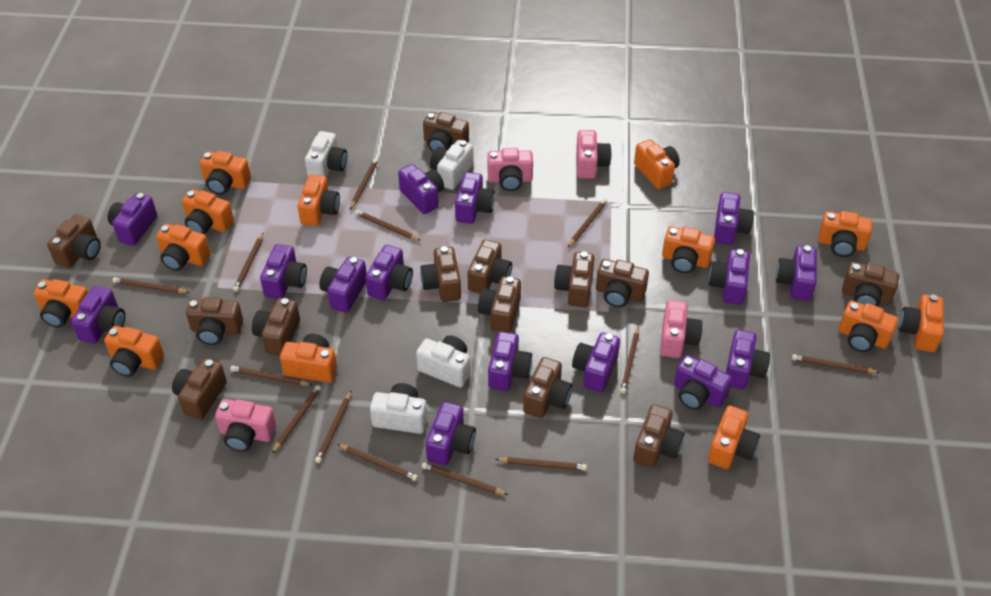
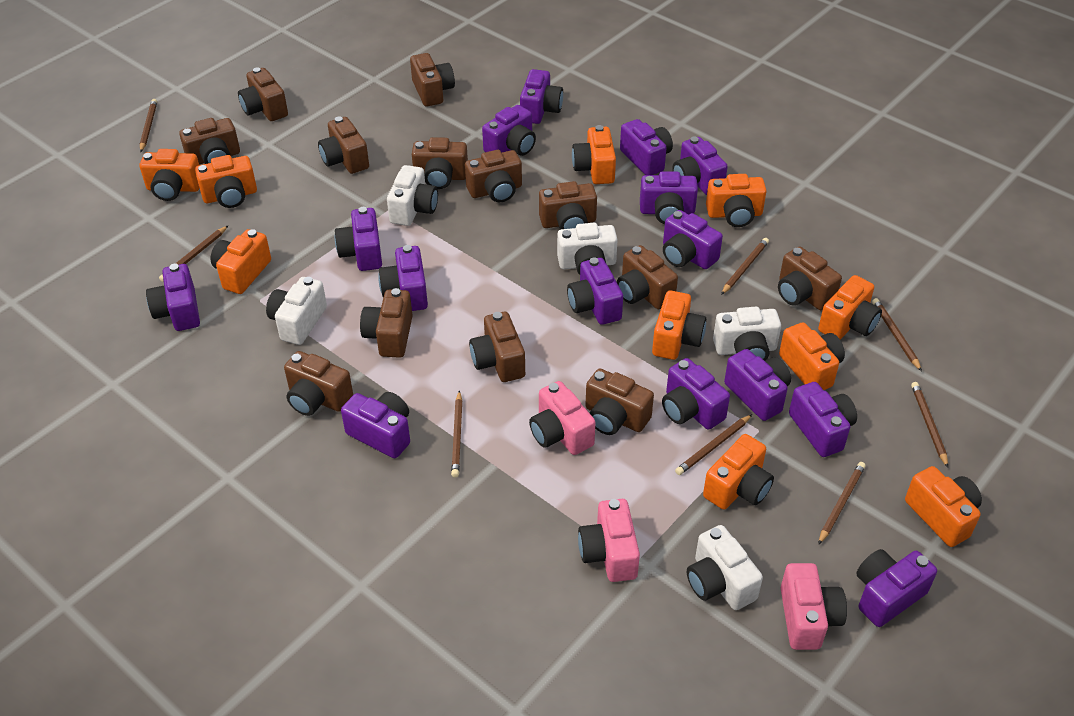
brown pencil: [112,277,190,293] [230,366,312,386] [233,233,263,292] [272,385,321,454] [315,391,351,463] [337,444,418,481] [350,158,379,210] [355,210,421,241] [422,462,508,495] [495,457,587,471] [568,199,608,247] [620,326,639,394] [792,354,879,374] = 13 -> [140,99,157,152] [159,226,228,282] [451,390,463,478] [675,414,752,475] [721,238,769,295] [818,462,866,545] [872,298,922,371] [911,382,948,468] = 8
orange camera: [34,279,88,328] [104,326,164,377] [156,224,211,271] [182,189,234,234] [200,151,251,195] [280,334,337,383] [297,175,340,226] [634,139,680,189] [662,226,715,273] [708,405,760,469] [818,211,872,257] [838,300,898,352] [898,294,944,352] = 13 -> [140,149,199,201] [195,155,257,208] [211,229,271,294] [572,125,616,184] [652,290,706,360] [703,434,774,510] [706,174,766,227] [779,322,845,390] [818,275,882,340] [905,466,982,547] = 10
pink camera: [215,399,276,452] [487,148,533,191] [576,130,612,179] [660,300,702,358] = 4 -> [529,381,596,455] [578,499,640,582] [781,563,847,650] = 3
white camera: [305,131,347,177] [370,383,427,434] [416,335,471,387] [430,140,474,190] = 4 -> [266,277,327,345] [387,165,438,226] [557,223,618,275] [687,525,763,610] [713,307,781,361] = 5

